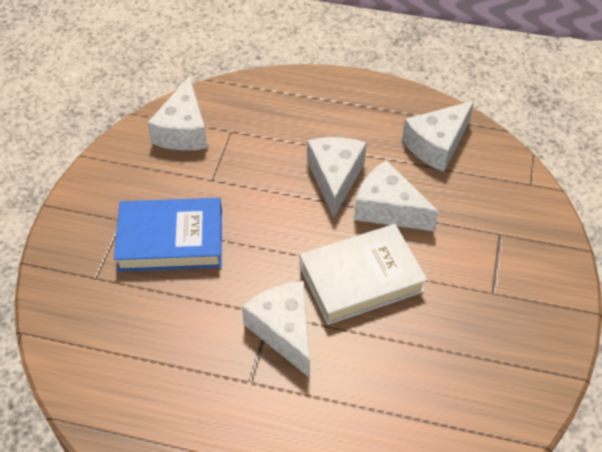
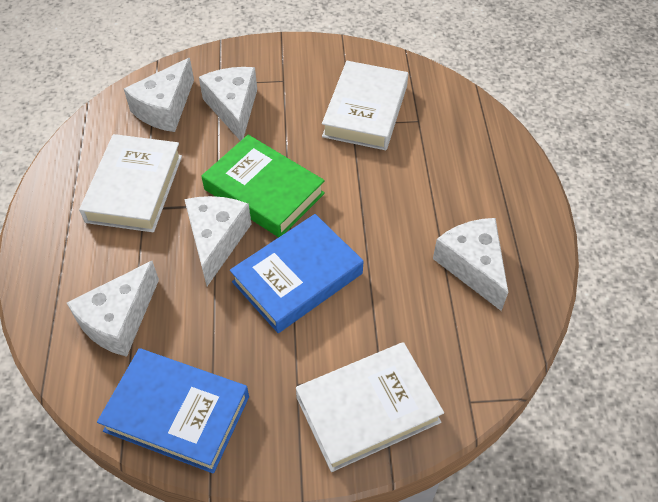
blue book: [114,198,222,272] = 1 -> [97,348,249,474] [230,214,363,333] = 2
green book: none = 0 -> [202,135,325,238] = 1
white book: [300,224,427,325] = 1 -> [79,134,182,232] [296,342,444,472] [322,61,408,150] = 3

